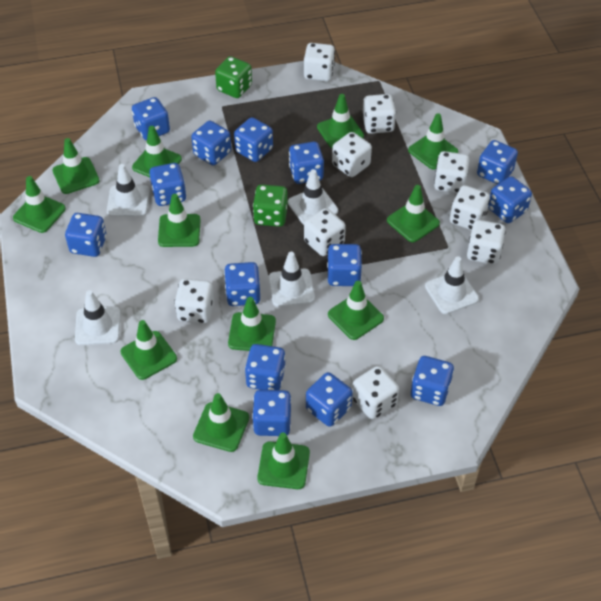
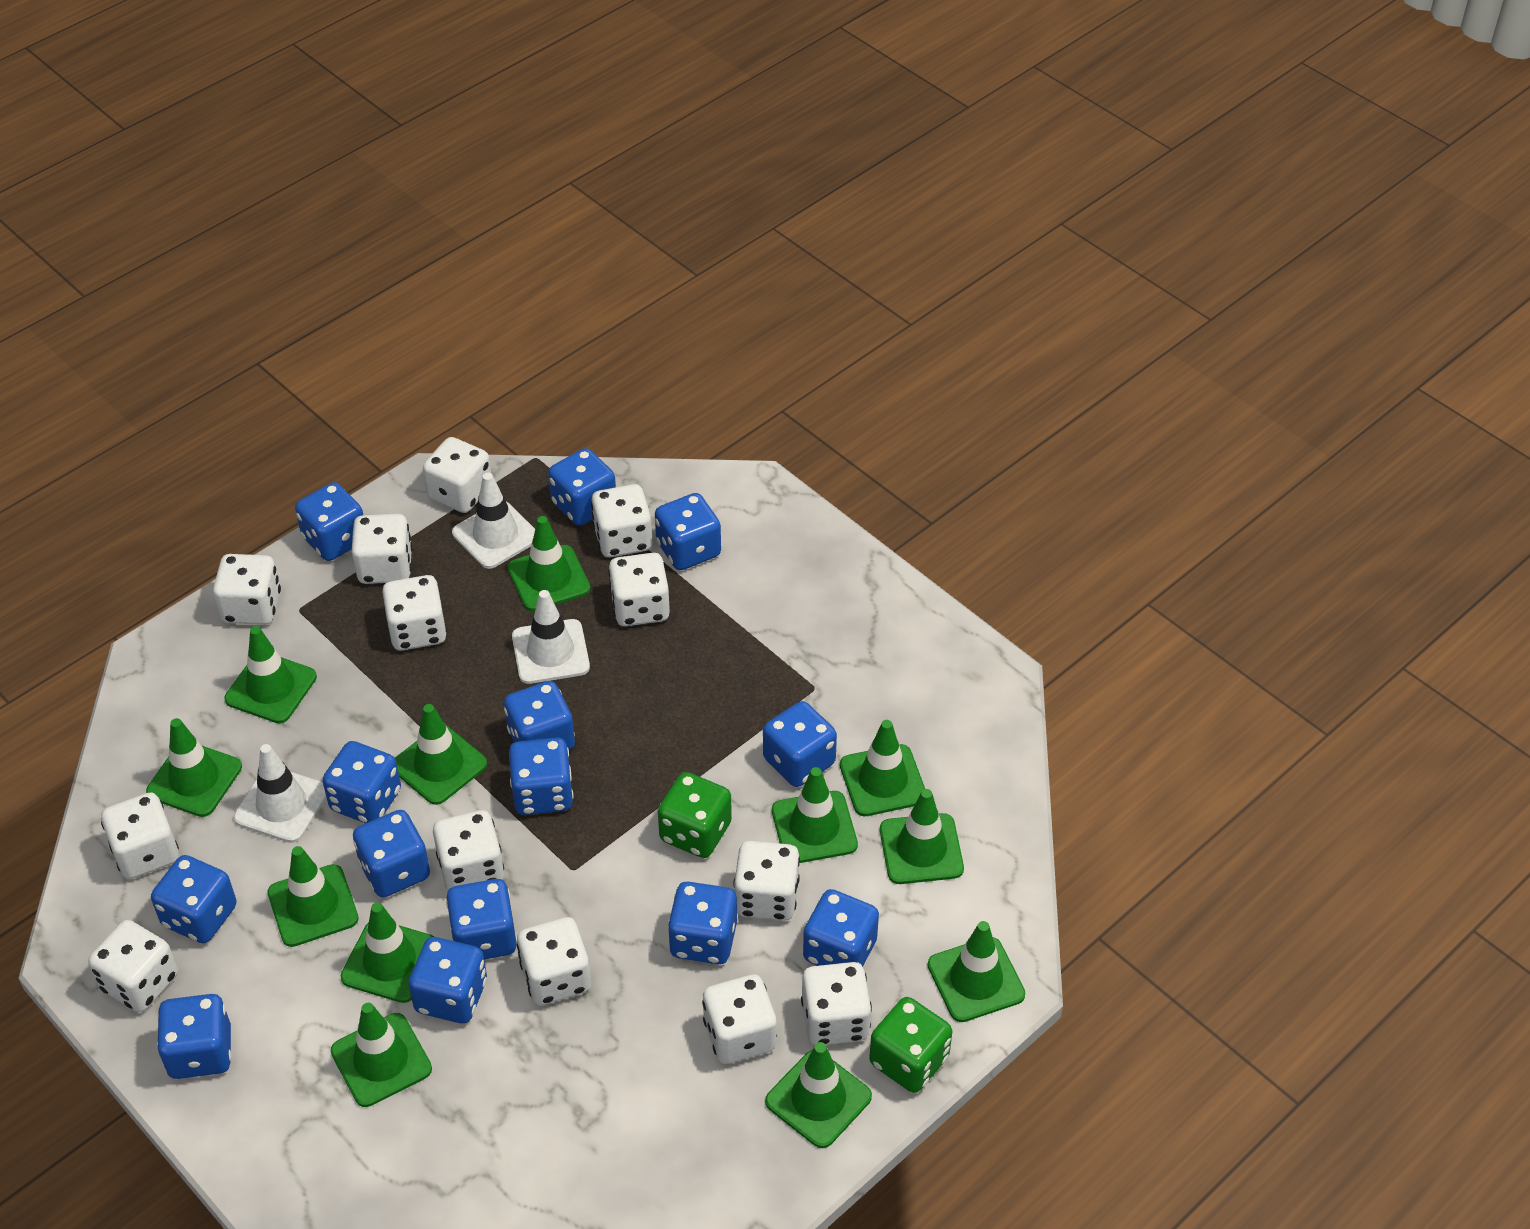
white dice: [174,279,214,324] [304,43,335,81] [304,208,346,256] [332,132,372,177] [352,366,399,420] [362,94,396,134] [434,151,469,193] [450,185,490,230] [467,220,506,265] = 9 -> [88,920,178,1012] [101,792,179,879] [213,554,281,625] [352,514,412,584] [382,575,447,651] [423,437,491,513] [433,810,504,890] [517,917,591,1005] [591,484,653,557] [608,553,670,626] [702,975,777,1064] [733,841,800,921] [801,962,872,1045] = 13
white traffic cone: [75,290,121,345] [107,164,150,217] [268,252,315,307] [288,169,338,225] [425,256,479,314] = 5 -> [234,744,327,843] [452,473,535,569] [512,590,590,684] = 3

